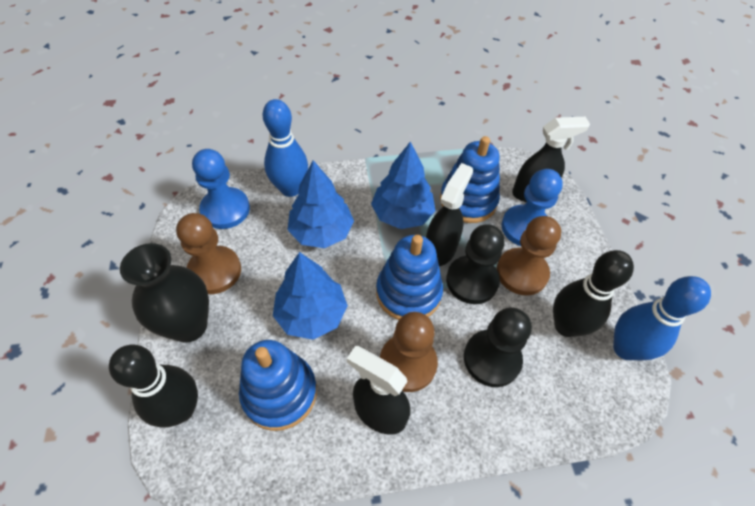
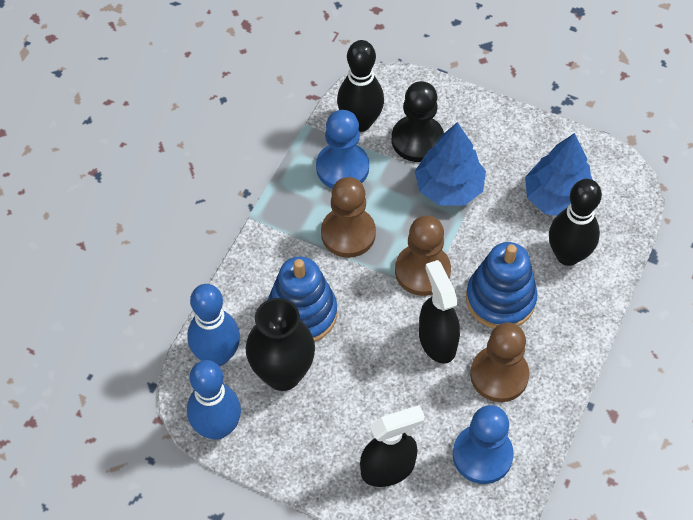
black pawn: [446,224,505,304] [464,307,532,387] = 2 -> [392,81,444,162] = 1
black spray bottle: [347,346,410,434] [426,163,473,266] [512,117,590,202] = 3 -> [360,405,425,487] [419,260,460,364] = 2
blue stacking toy: [239,340,317,431] [376,235,443,320] [440,136,500,223] = 3 -> [268,256,337,342] [466,242,538,329] = 2
blue tree: [273,252,348,340] [288,160,354,248] [371,141,435,229] = 3 -> [415,122,486,206] [525,133,593,216] = 2

